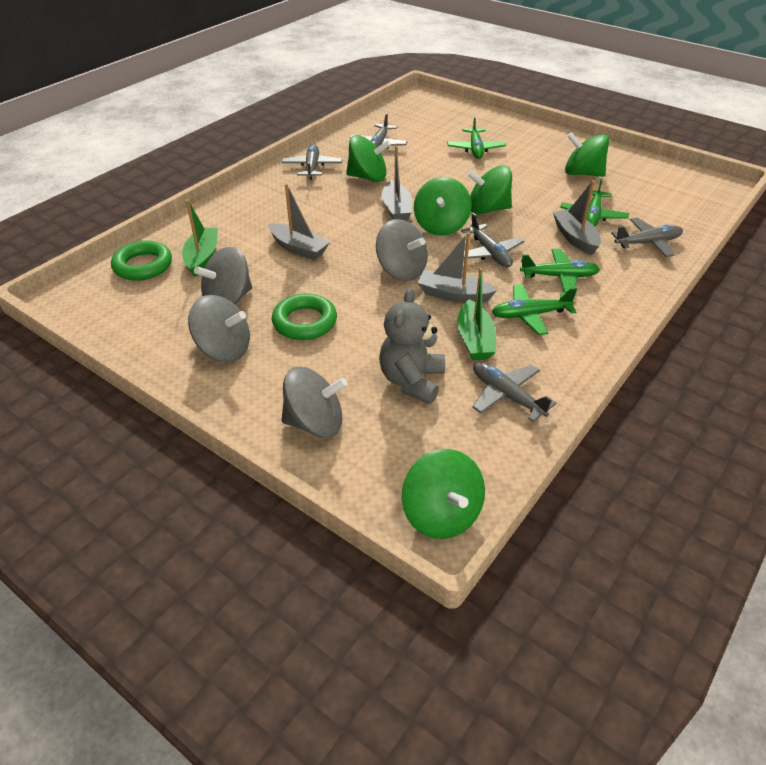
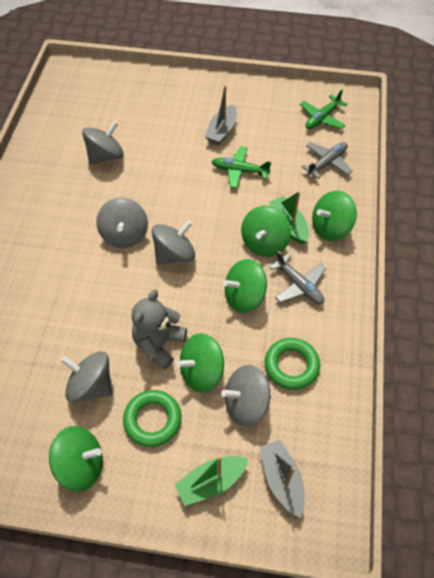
green plane: [447,116,506,159] [492,284,577,335] [520,249,600,293] [560,178,629,227] = 4 -> [212,146,271,188] [300,90,348,129] = 2
grey boat: [268,184,330,260] [382,145,412,221] [418,232,497,303] [553,180,601,255] = 4 -> [205,85,237,145] [260,440,305,518] = 2
grey plane: [281,144,342,179] [350,113,407,149] [461,213,525,267] [472,362,557,422] [611,218,683,257] = 5 -> [269,251,326,304] [301,142,353,179] = 2
grey spinning top: [188,295,250,362] [194,247,252,304] [282,367,347,438] [376,219,428,281] = 4 -> [60,351,113,403] [82,121,124,165] [96,198,148,248] [152,220,195,265] [221,365,271,427] = 5

